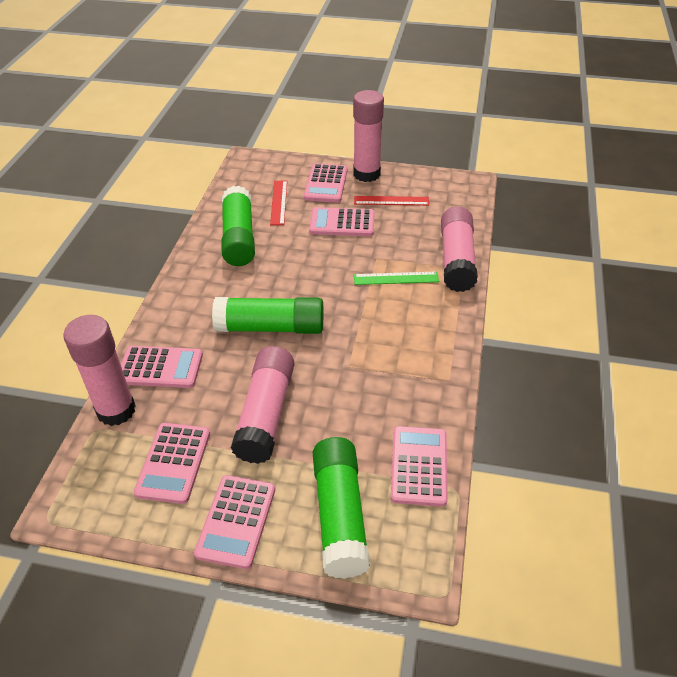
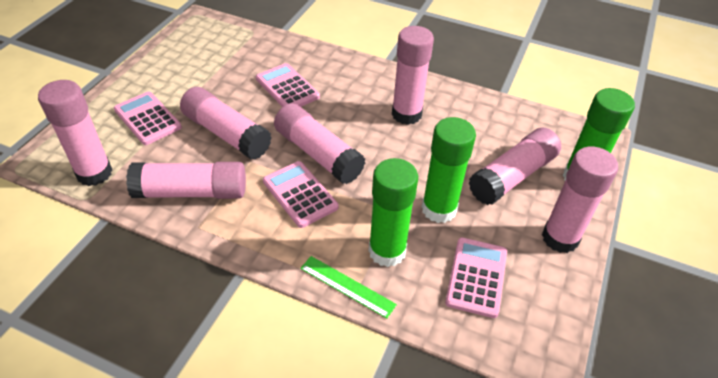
pink calculator: [121,346,203,388] [134,423,210,504] [194,475,275,569] [304,163,347,203] [309,207,375,236] [391,426,448,507] = 6 -> [114,92,182,145] [256,63,320,107] [263,161,338,228] [445,237,507,318] = 4
pink glue stick: [63,315,136,426] [231,346,294,464] [353,90,384,182] [441,206,478,292] = 4 -> [38,80,113,186] [126,162,246,199] [180,87,272,160] [274,103,365,184] [392,26,434,125] [469,128,561,205] [542,147,618,253] = 7
red ruler: [270,181,287,225] [354,196,429,205] = 2 -> none = 0

